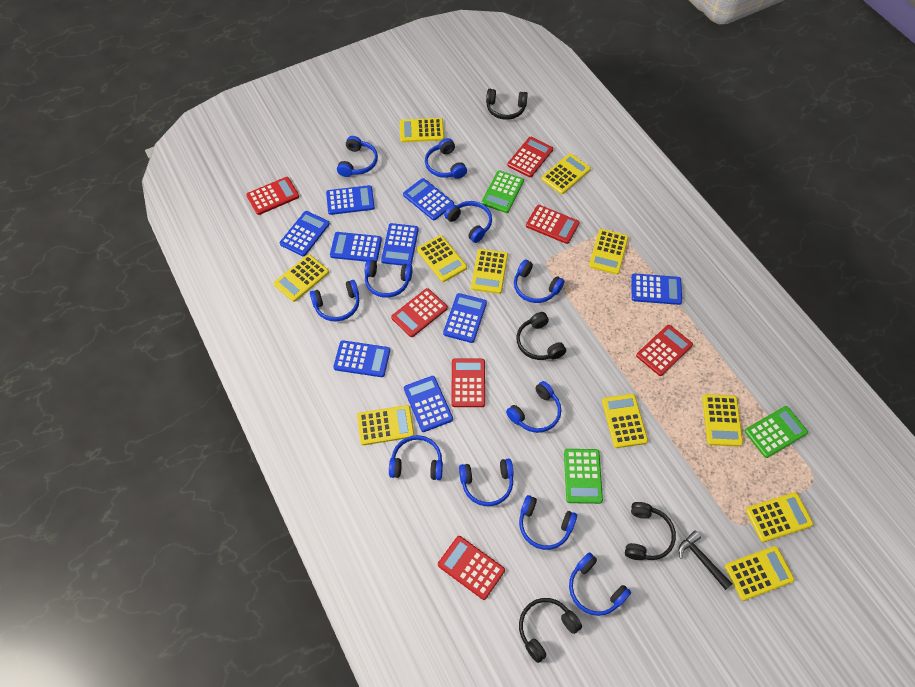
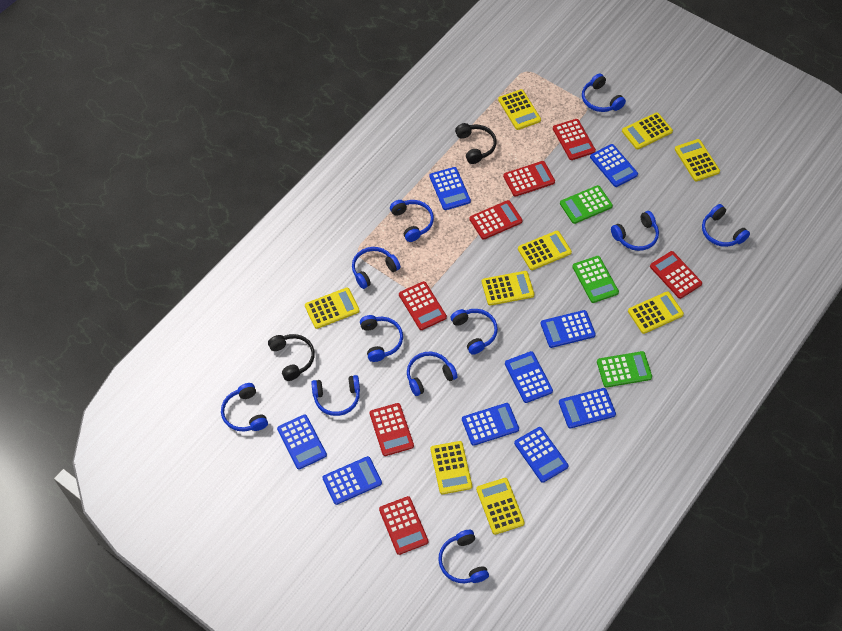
black hammer: [679,531,732,590] = 1 -> none = 0
black headphones: [486,89,528,120] [516,312,566,360] [519,598,582,663] [625,502,676,560] = 4 -> [268,334,315,381] [455,123,497,164] = 2
yellow calculator: [274,254,329,302] [357,405,414,445] [400,118,444,142] [417,235,467,282] [471,249,508,294] [541,154,591,194] [589,229,629,274] [602,394,648,448] [702,394,743,446] [725,546,795,601] [746,492,813,542] = 11 -> [305,287,360,329] [430,441,472,494] [476,478,525,535] [482,271,534,306] [498,89,541,130] [518,231,572,270] [622,112,673,149] [628,291,684,334] [675,139,720,181] = 9

